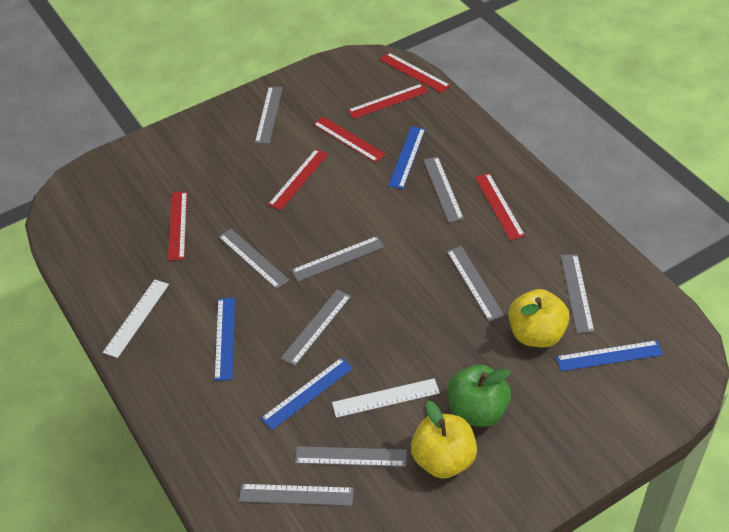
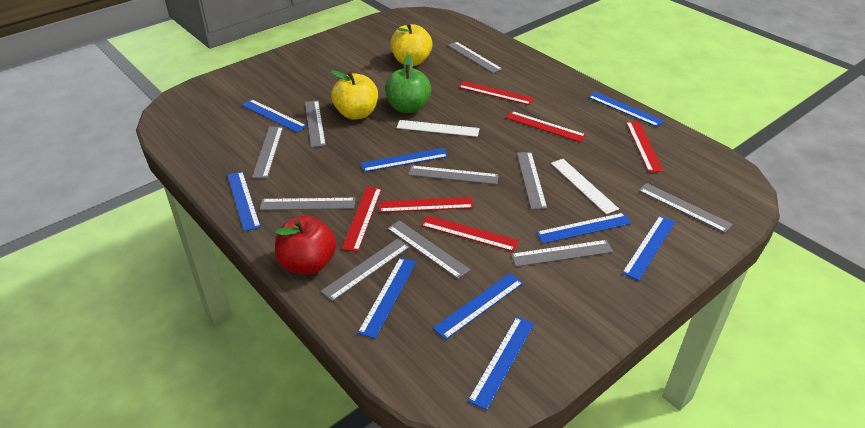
blue ruler: [214,298,235,381] [261,357,353,430] [388,126,425,189] [556,340,663,371] = 4 -> [227,171,261,232] [242,99,307,132] [358,257,416,339] [361,148,448,172] [433,273,523,340] [467,317,534,410] [536,213,632,244] [588,92,664,127] [622,216,675,281] = 9
grey ruler: [219,229,289,289] [239,484,354,506] [255,86,283,144] [281,289,351,366] [291,236,384,282] [295,446,407,467] [423,157,464,223] [447,246,504,321] [561,254,595,333] = 9 -> [252,127,283,178] [260,198,355,210] [305,101,326,147] [321,238,410,301] [387,220,470,279] [408,165,499,184] [447,42,502,73] [511,240,613,267] [517,152,547,209] [638,183,733,233] = 10
red apple: none = 0 -> [275,216,337,275] = 1

